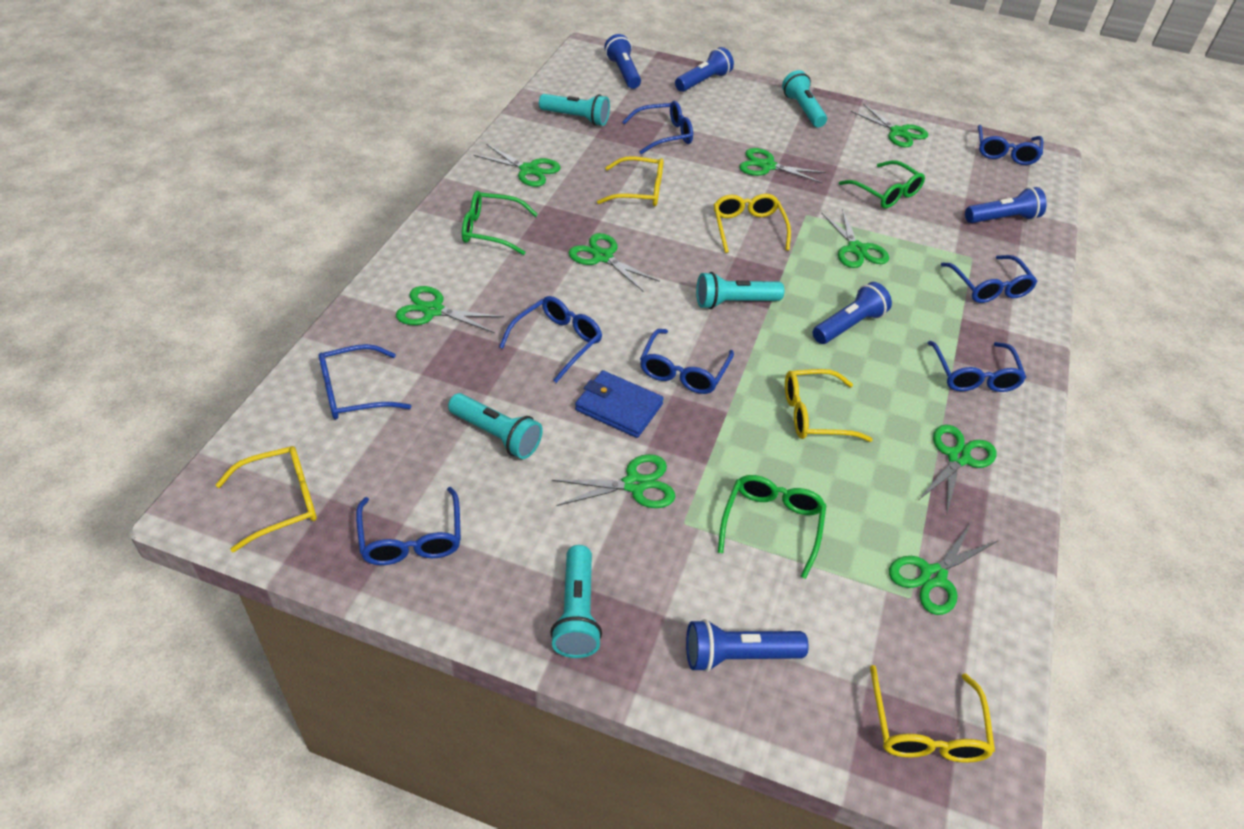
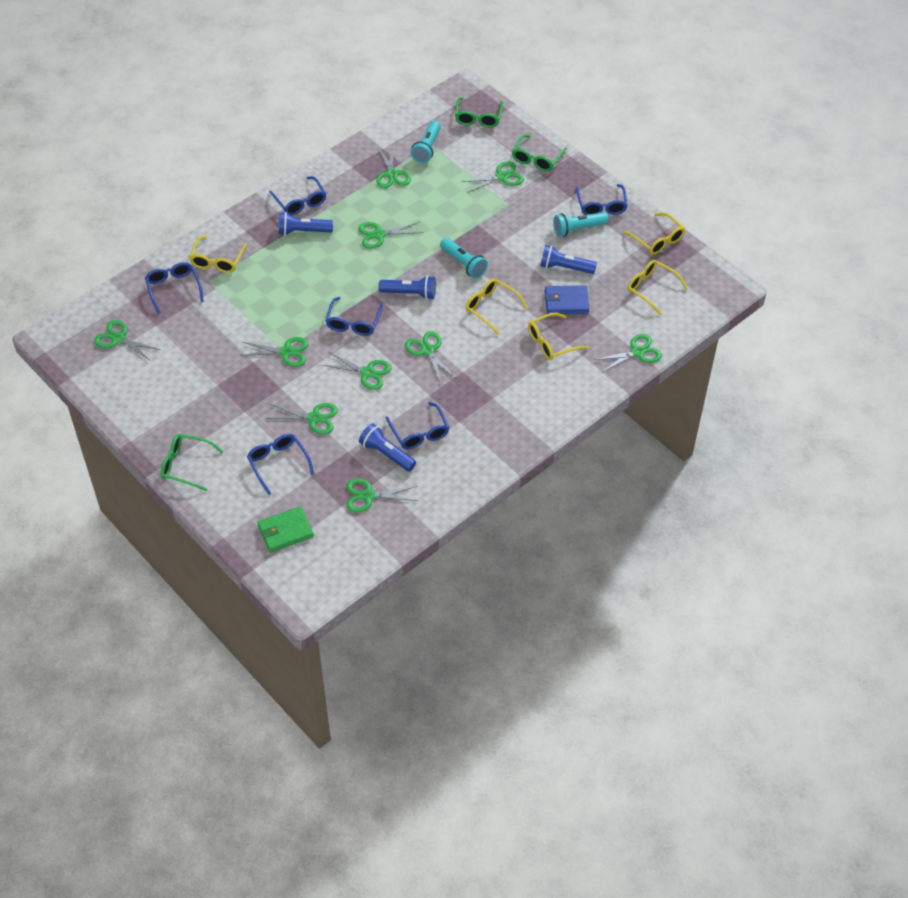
blue flashlight: [604,34,641,89] [675,47,734,92] [686,619,809,672] [813,282,892,344] [965,187,1047,223] = 5 -> [279,212,333,235] [359,423,416,472] [379,276,436,300] [540,245,597,274] = 4
blue glasses: [319,344,411,419] [356,487,461,565] [499,296,602,383] [622,101,693,154] [640,329,734,394] [928,341,1026,392] [941,255,1037,303] [978,125,1043,165] = 8 -> [145,262,204,314] [247,434,314,495] [269,176,326,215] [326,297,383,336] [386,402,449,449] [576,184,628,215] = 6
green scissors: [396,286,504,333] [474,144,561,187] [552,454,676,508] [569,233,660,291] [739,148,826,183] [821,209,889,268] [851,104,928,147] [889,523,998,615] [919,424,996,513] = 9 -> [94,320,161,361] [240,337,308,367] [266,403,338,435] [322,352,392,390] [346,478,417,512] [358,222,423,249] [376,144,411,188] [405,331,457,383] [461,161,524,193] [594,334,662,373] = 10
green wallet: none = 0 -> [257,506,314,552] = 1
turquoise flashlight: [448,393,543,459] [539,94,610,126] [550,545,602,658] [696,272,784,309] [782,70,827,127] = 5 -> [411,121,441,163] [440,238,488,279] [553,212,608,237] = 3

